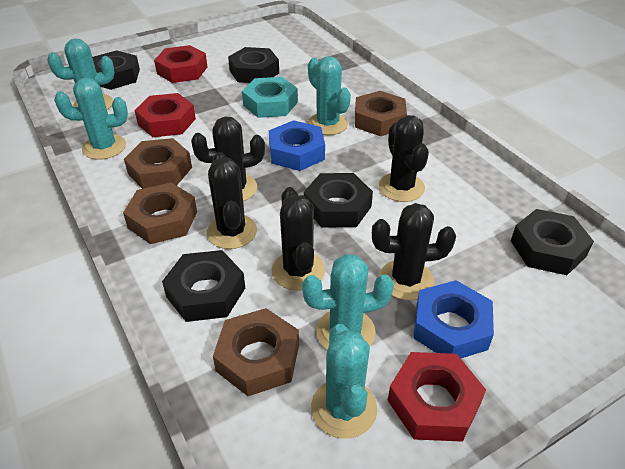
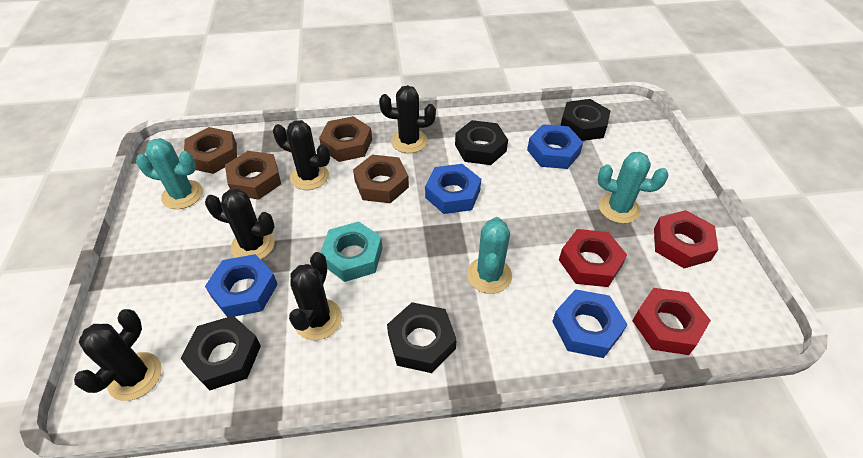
black nut: [92,50,140,90] [162,250,245,322] [228,47,279,83] [304,173,373,228] [511,209,594,275] = 5 -> [180,316,261,390] [387,302,457,373] [455,120,508,165] [560,99,611,141] = 4
blue nut: [269,120,325,171] [413,280,494,358] = 2 -> [205,254,278,317] [425,164,481,214] [527,124,583,169] [552,289,628,358] = 4
turquoise cactus: [47,39,114,110] [54,78,128,160] [302,254,394,350] [308,56,351,135] [311,324,377,439] = 5 -> [136,138,203,209] [467,217,512,294] [598,152,668,224] = 3

